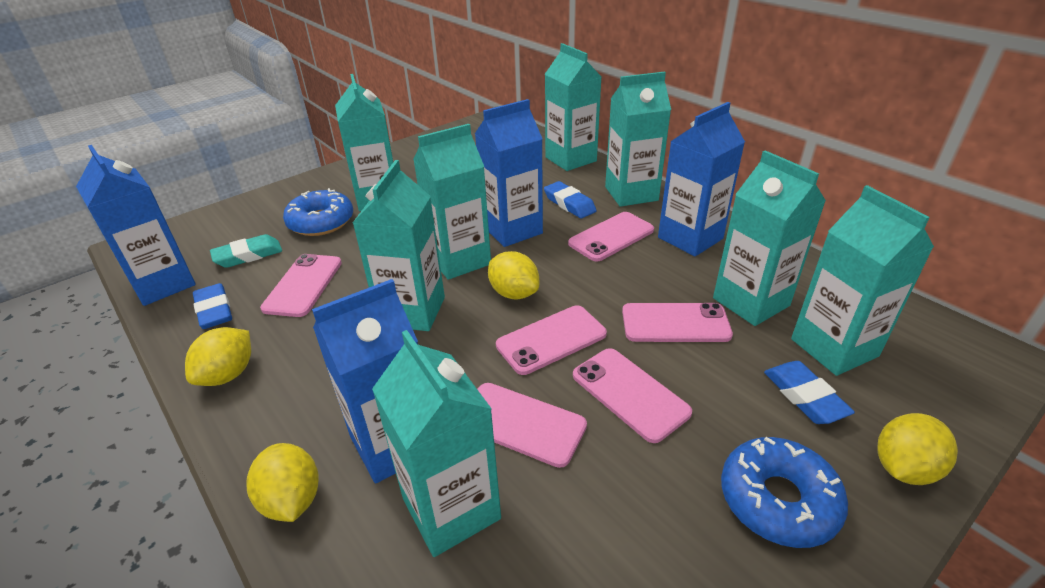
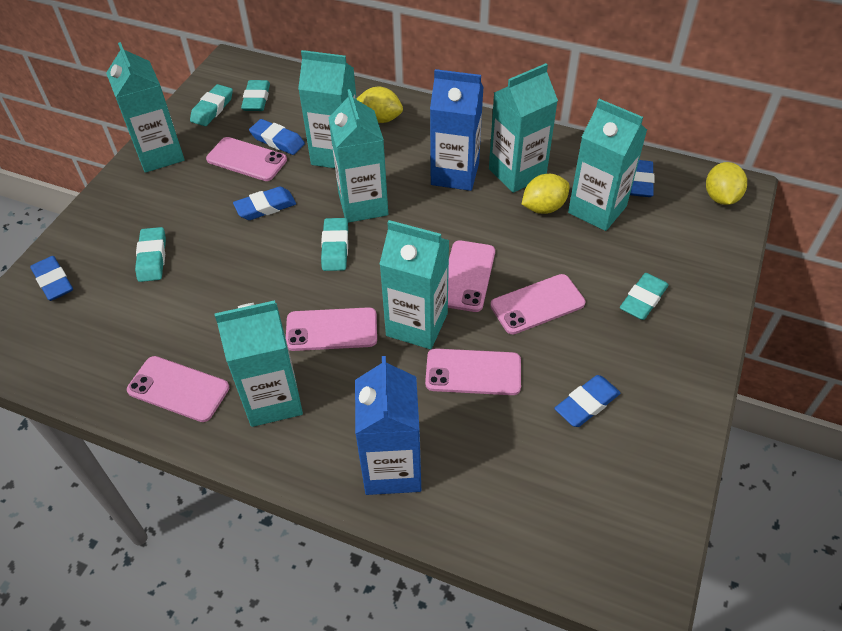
blue carton: [76,145,196,306] [312,279,418,484] [475,99,543,247] [658,102,745,256] = 4 -> [355,356,421,495] [430,69,484,191] = 2
blue donut: [283,188,353,236] [721,437,848,548] = 2 -> none = 0
blue eraser: [193,283,232,329] [544,181,597,218] [764,361,855,424] = 3 -> [30,256,73,301] [233,187,296,220] [249,119,305,155] [554,375,621,427] [630,160,655,197] = 5
turquoise carton: [335,74,393,211] [353,160,445,331] [372,330,501,557] [413,124,491,280] [545,43,602,171] [605,71,671,207] [713,150,826,326] [791,185,934,376] = 8 -> [106,42,185,173] [214,300,303,427] [298,50,357,168] [329,89,388,223] [379,220,449,349] [489,63,558,193] [568,99,647,231] = 7
turquoise eraser: [210,234,282,268] = 1 -> [135,227,166,282] [190,84,233,126] [241,80,270,111] [321,218,348,271] [620,273,669,320] = 5
yellow lemon: [185,327,251,386] [247,443,319,522] [488,251,539,299] [877,413,958,485] = 4 -> [356,87,403,123] [522,174,570,214] [706,162,747,205] = 3

